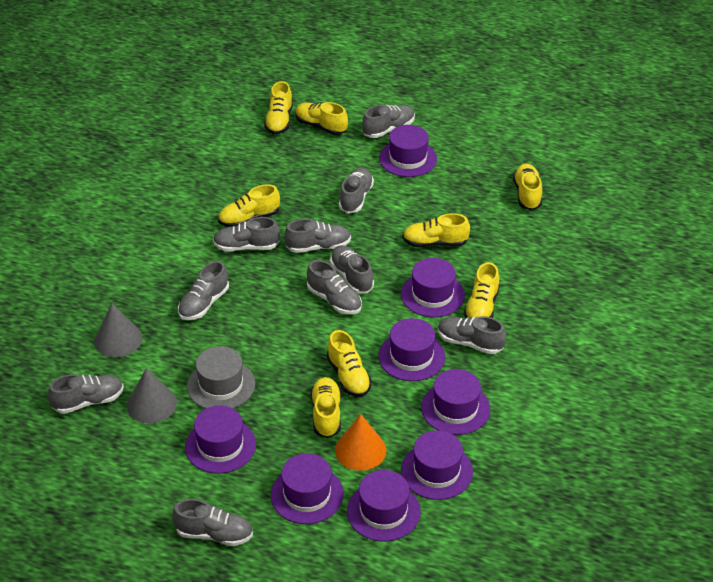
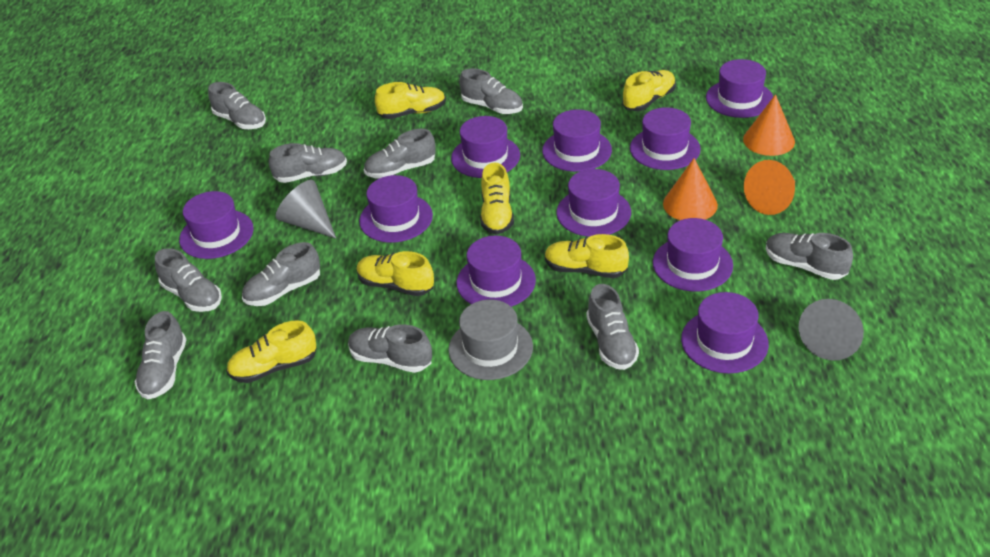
orange cone: [335,414,386,471] = 1 -> [663,158,718,220] [743,94,795,156] [744,160,795,215] = 3
purple hat: [185,406,256,474] [270,453,344,524] [347,470,421,542] [378,318,445,381] [379,125,437,177] [401,258,465,317] [401,430,473,500] [421,369,490,435] = 8 -> [179,191,254,259] [359,175,433,242] [451,116,520,178] [457,236,536,307] [542,109,612,172] [556,169,631,237] [630,107,701,170] [653,218,733,291] [681,292,769,373] [706,59,773,118] = 10
yellow shoe: [218,184,280,227] [264,81,293,135] [295,102,348,135] [310,377,341,438] [327,330,372,397] [402,213,470,247] [464,262,500,318] [513,163,542,210] = 8 -> [226,320,317,383] [357,251,434,296] [375,82,446,119] [480,163,514,235] [545,234,629,278] [622,70,676,111] = 6

